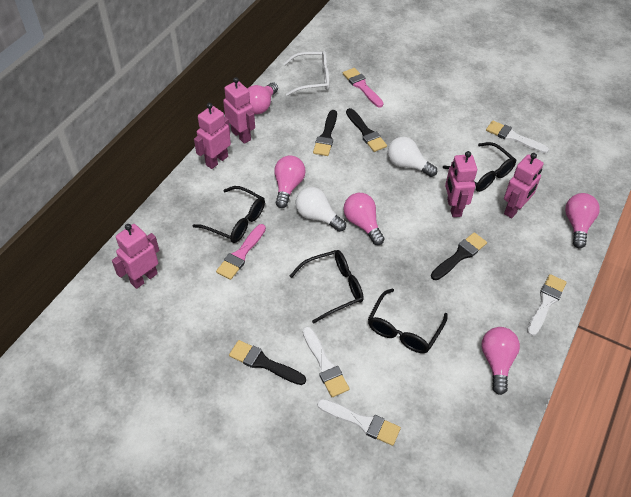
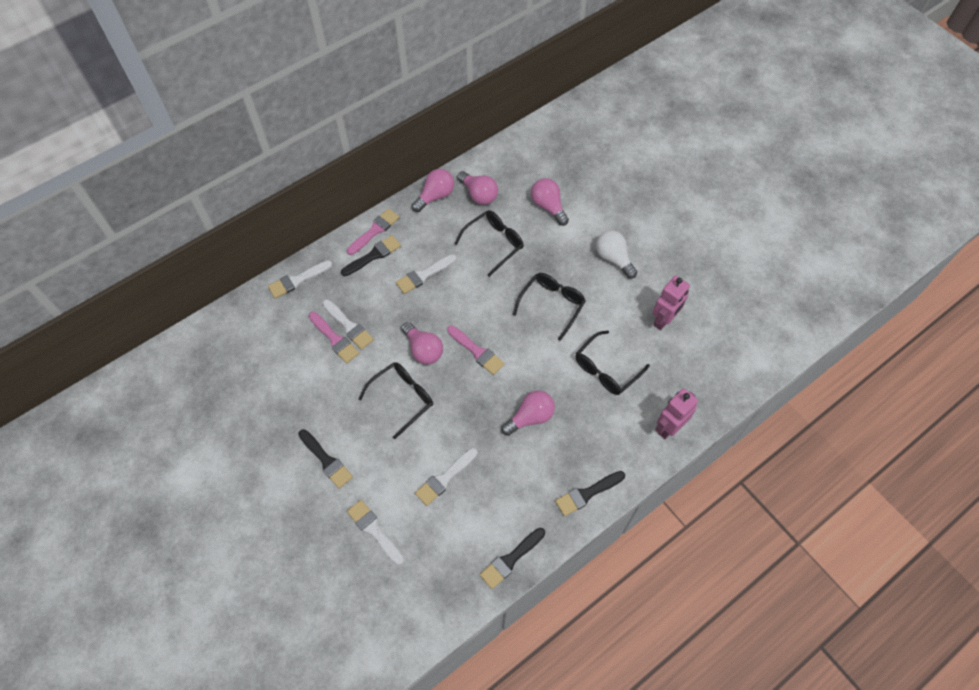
pink brush: [216,224,266,280] [343,68,384,108] = 2 -> [309,312,359,363] [347,208,399,255] [447,325,505,375] = 3
pink robot: [112,224,159,289] [194,103,231,169] [223,77,255,144] [445,151,477,217] [504,153,544,218] = 5 -> [652,276,690,330] [655,388,698,439] = 2
white brush: [303,326,350,397] [317,399,401,446] [486,121,549,154] [527,274,567,336] = 4 -> [268,260,332,299] [322,300,374,350] [347,500,404,565] [396,254,457,294] [415,448,477,506] = 5
white glasses: [283,51,329,96] = 1 -> none = 0
white light bulb: [296,187,346,232] [388,137,437,177] = 2 -> [596,230,637,279] = 1

